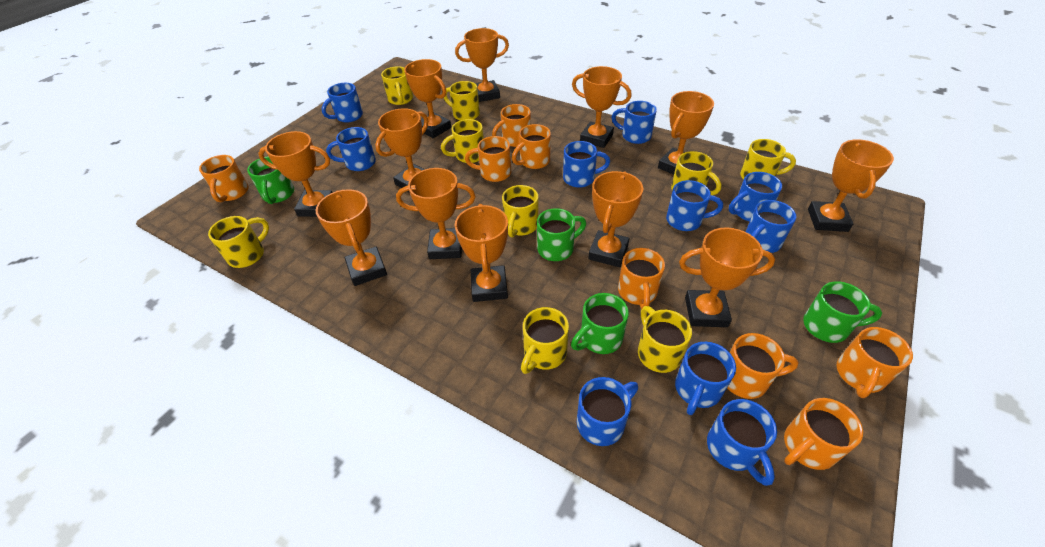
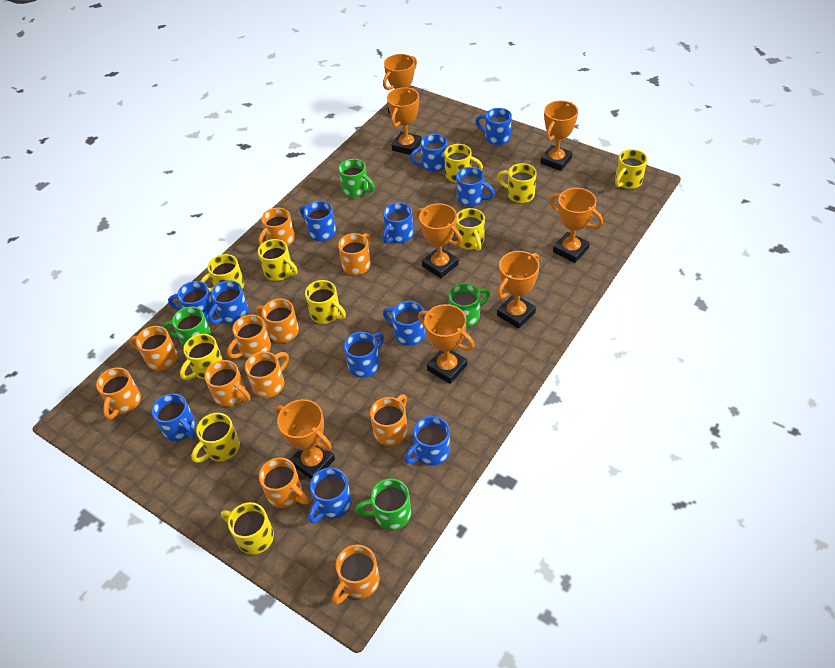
blue mug: [322,83,363,123] [326,127,376,171] [563,141,610,188] [577,377,638,446] [611,101,657,144] [666,180,723,231] [675,342,736,415] [707,399,777,486] [729,172,782,221] [746,200,796,253] = 10 -> [152,393,196,441] [168,281,216,322] [208,280,249,324] [300,201,336,241] [308,467,352,524] [344,332,384,378] [382,202,413,244] [383,301,425,346] [404,416,450,466] [410,134,447,172] [456,167,495,207] [475,108,512,145] = 12
orange mug: [199,155,249,202] [465,136,511,182] [492,104,531,147] [512,124,551,169] [618,248,665,309] [727,333,799,399] [784,398,863,470] [837,327,913,398] = 8 -> [96,367,141,420] [130,326,178,371] [204,360,250,407] [227,315,271,359] [245,351,289,398] [256,298,299,343] [258,208,295,246] [259,457,308,508] [332,545,380,604] [338,233,371,275] [370,394,408,446] = 11
orange trophy: [258,131,333,217] [316,189,387,286] [375,108,428,193] [396,168,476,259] [404,59,451,138] [455,28,509,102] [455,204,508,302] [572,66,632,148] [588,171,643,267] [658,91,714,174] [679,227,775,327] [808,139,894,232] = 12 -> [275,399,335,479] [383,54,417,114] [387,87,421,155] [416,203,462,278] [418,304,475,384] [497,251,540,329] [541,101,578,171] [550,188,603,263] = 8
yellow mug: [208,216,269,268] [381,66,413,105] [441,119,484,163] [444,81,480,121] [502,185,538,238] [521,307,569,374] [638,306,692,373] [671,151,721,195] [740,139,796,180] = 9 -> [180,334,223,380] [191,413,240,463] [201,254,244,292] [221,502,274,555] [258,239,298,281] [305,280,346,324] [444,144,483,182] [456,208,485,251] [497,163,537,203] [615,149,647,189] = 10

